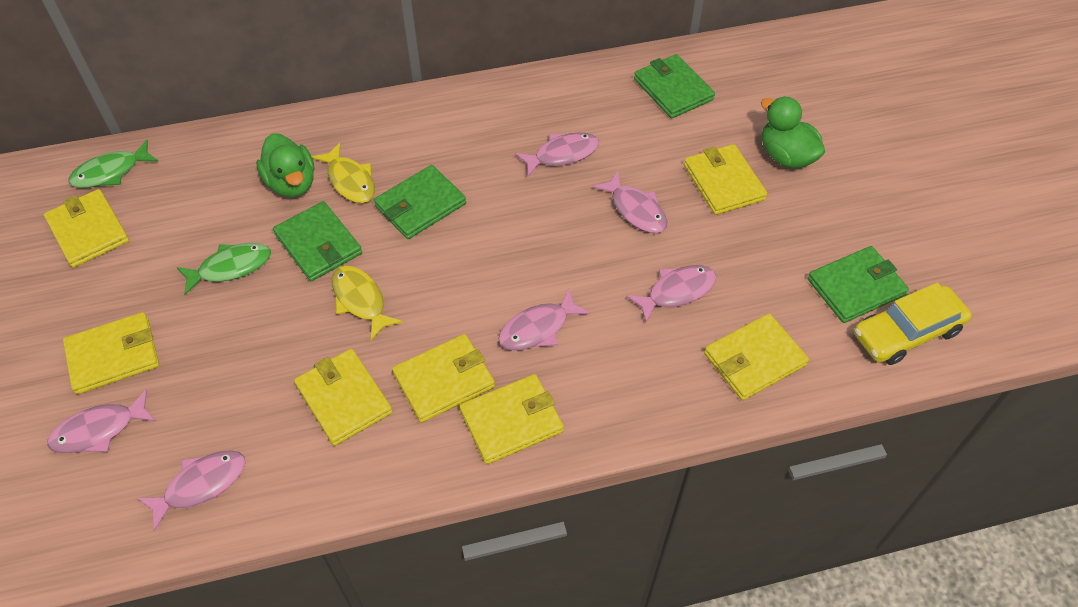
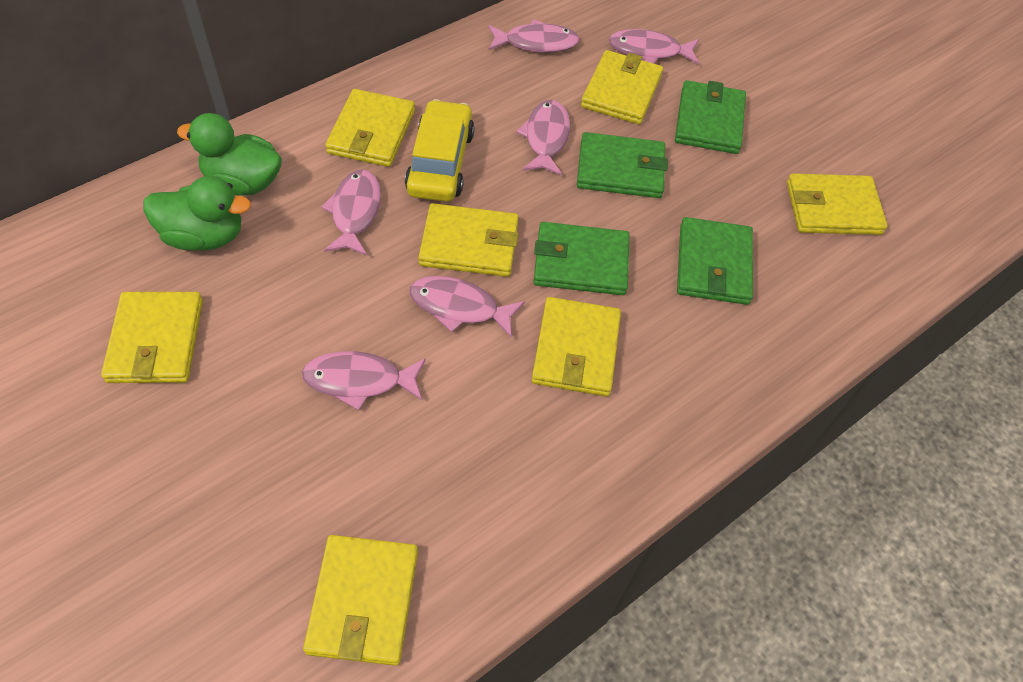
green fish: [69,140,159,188] [176,243,271,295] = 2 -> none = 0
yellow fish: [312,143,375,203] [332,266,403,340] = 2 -> none = 0

